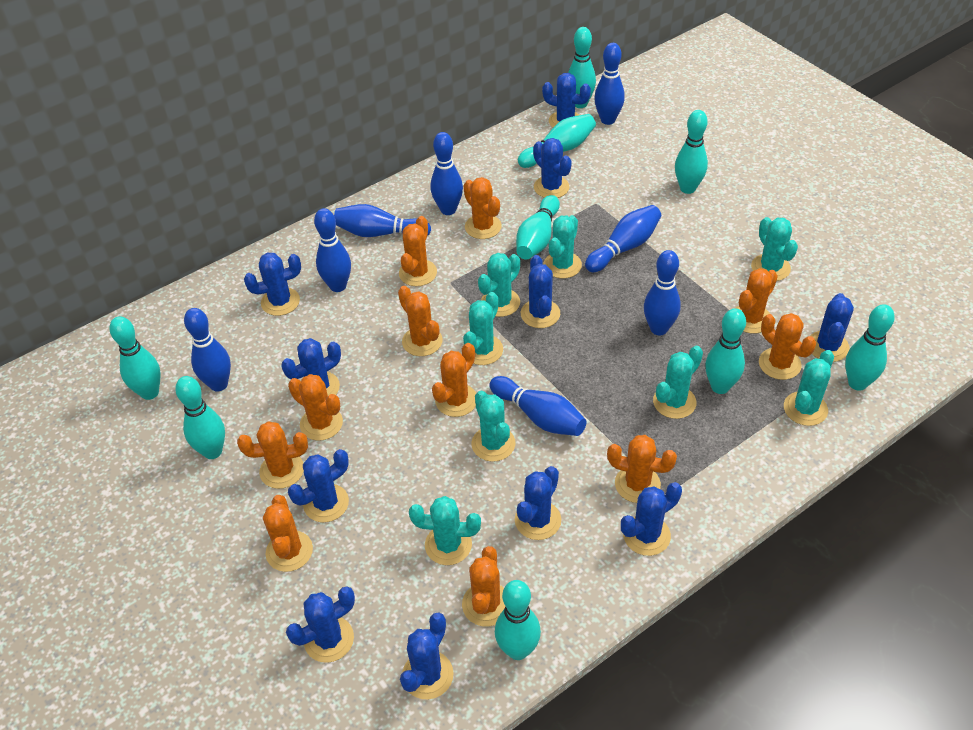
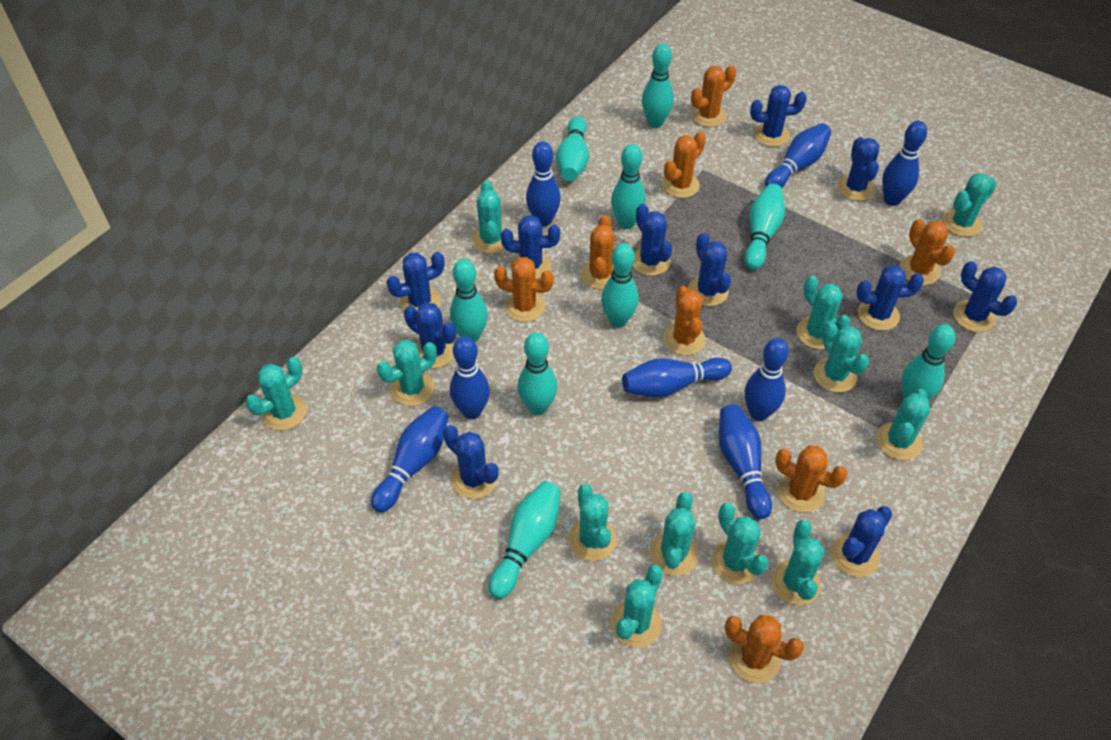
orange cactus: [237,421,308,489] [263,495,313,572] [288,374,343,441] [398,286,443,356] [399,216,437,286] [432,343,476,417] [462,546,505,627] [463,177,502,239] [607,435,677,503] [736,268,778,334] [759,313,816,380] = 11 -> [494,257,554,322] [581,215,615,289] [662,132,706,198] [663,286,705,356] [691,65,736,127] [724,615,804,683] [775,446,848,513] [900,219,955,285] = 8
turquoise cactus: [409,496,481,565] [463,292,503,365] [472,391,515,462] [478,253,520,317] [544,215,582,278] [653,346,703,419] [751,217,798,281] [784,350,834,426] = 8 -> [245,357,306,431] [377,340,437,406] [472,181,505,254] [568,484,617,561] [611,565,663,648] [650,492,698,576] [711,503,769,584] [771,520,824,605] [797,276,850,349] [814,323,869,393] [876,389,930,460] [943,173,996,237] = 12

